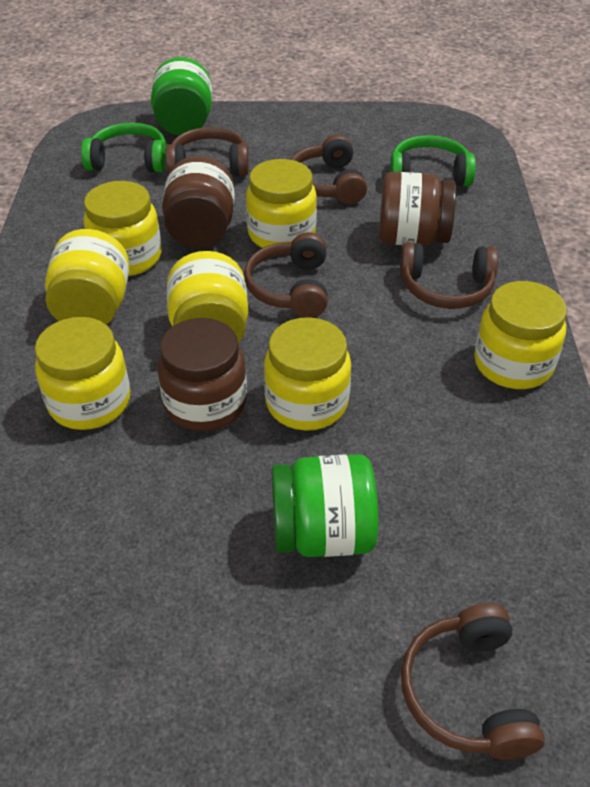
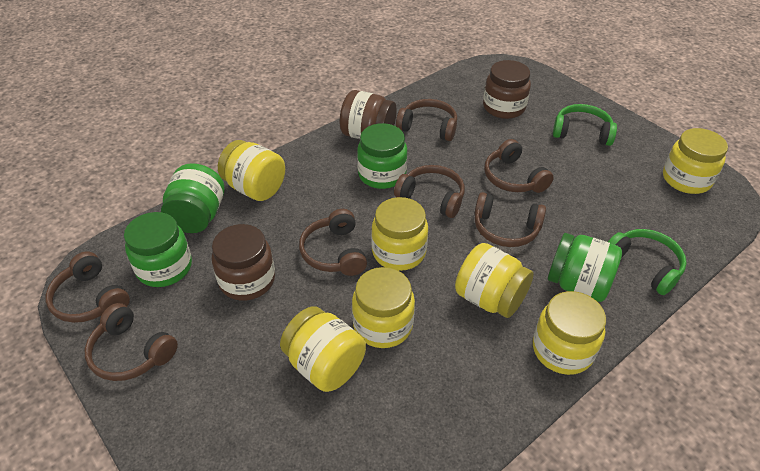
brown headphones: [165,127,249,176] [244,232,328,318] [291,135,367,204] [400,242,498,309] [401,603,545,760] = 5 -> [46,251,130,323] [85,303,178,381] [299,209,367,276] [394,165,465,218] [396,99,457,141] [475,192,546,247] [484,139,554,193] = 7
green jar: [151,57,212,135] [272,454,378,557] = 2 -> [124,212,192,287] [161,163,225,233] [357,123,407,189] [548,233,622,302] = 4

